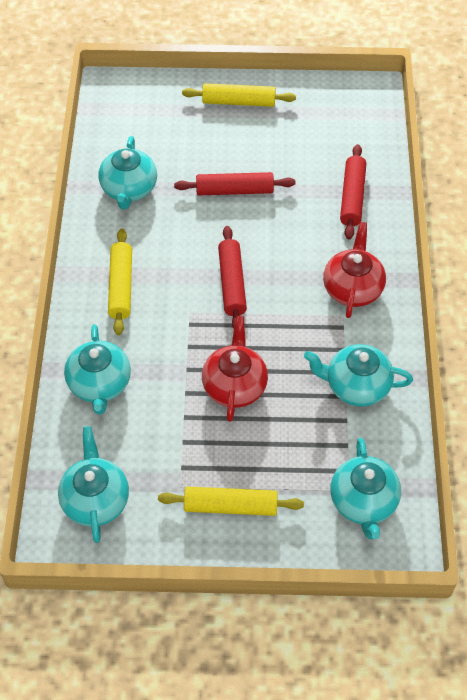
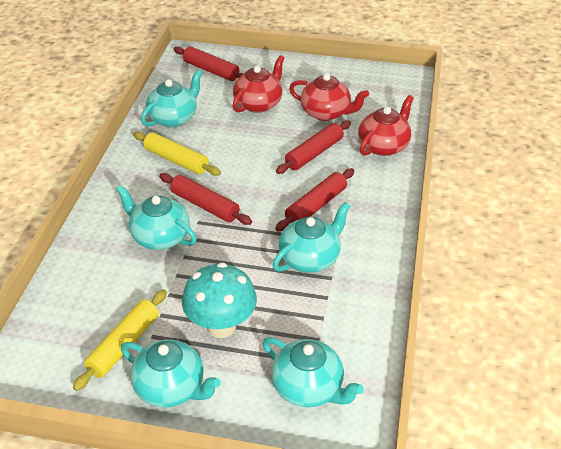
red rolling pin: [174,172,295,195] [218,226,247,329] [340,144,366,239] = 3 -> [159,173,252,225] [174,46,244,81] [275,168,354,231] [276,120,351,174] = 4
red teapot: [202,316,268,422] [323,222,386,318] = 2 -> [233,55,285,113] [289,73,369,121] [358,95,414,156] = 3
turquoise mushroom: none = 0 -> [182,263,257,338] = 1
yellow rolling pin: [108,228,132,335] [158,487,304,516] [182,83,296,107] = 3 -> [73,290,167,391] [133,132,221,176] = 2

